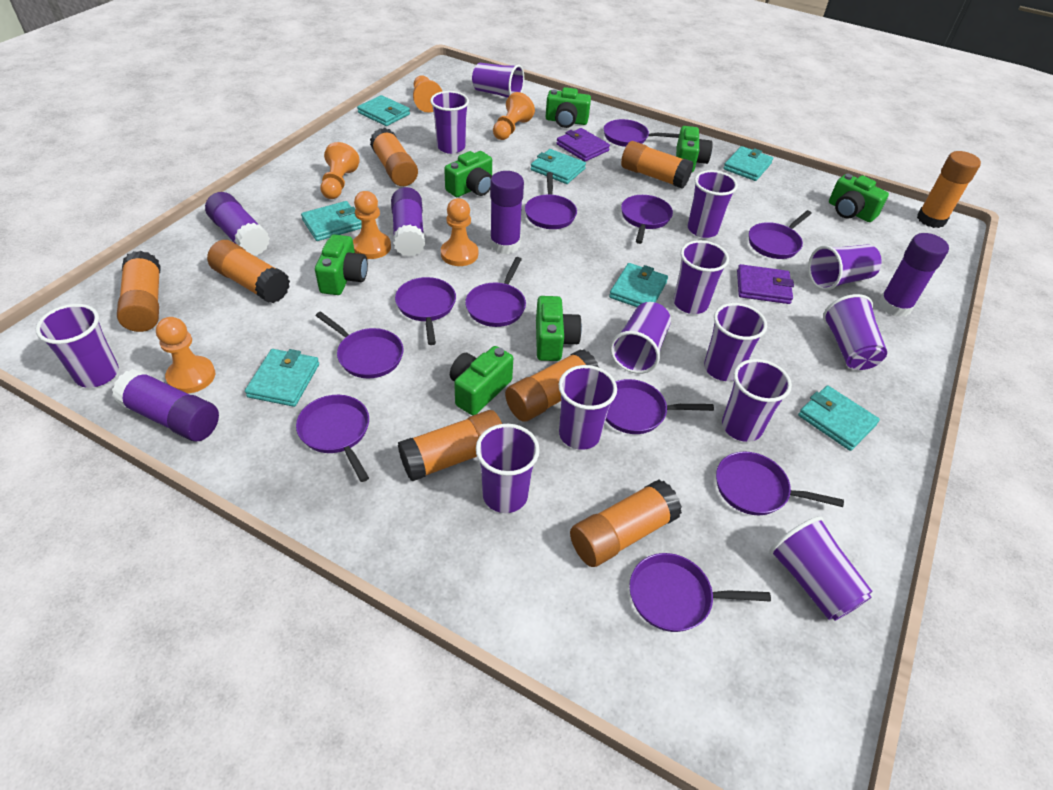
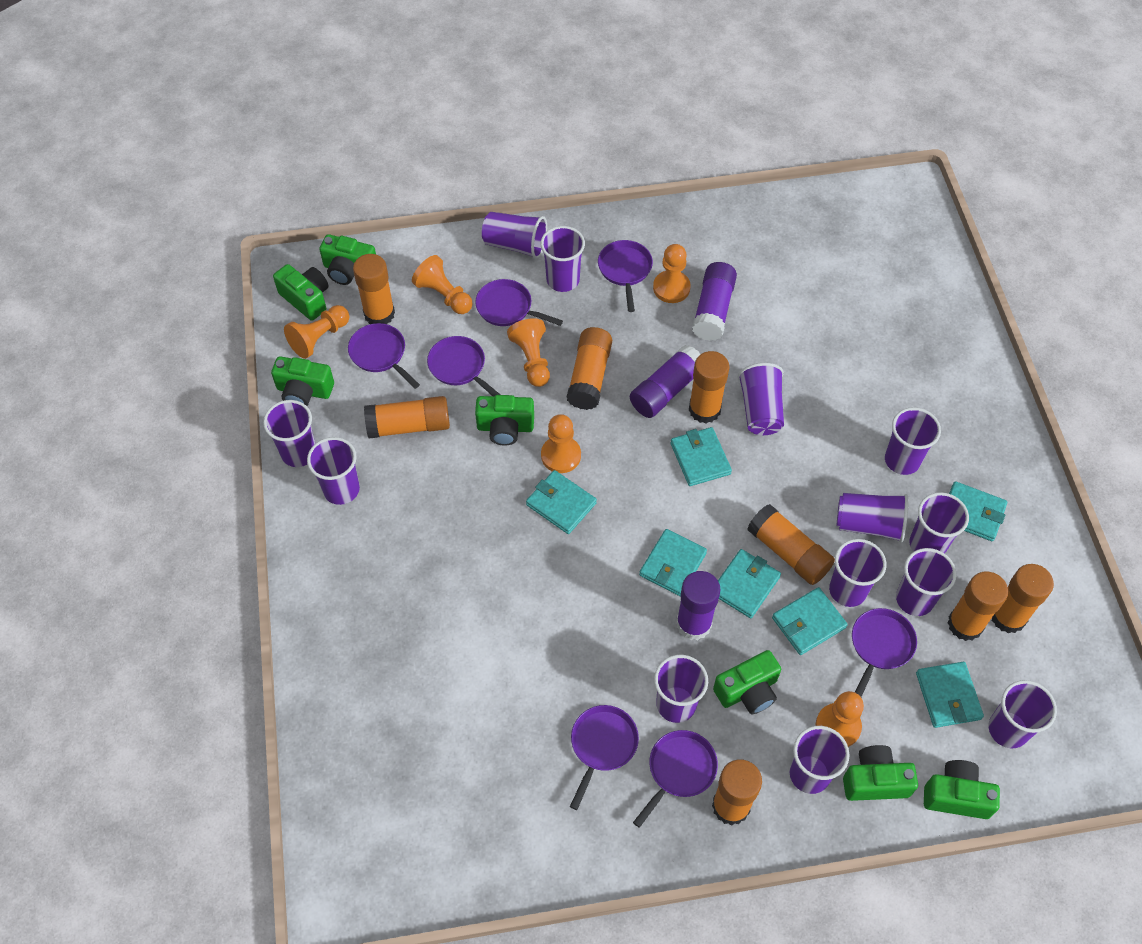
purple glue stick: [112,369,219,441] [205,192,270,256] [391,187,425,257] [490,171,524,254] [879,233,949,317] = 5 -> [630,345,701,418] [676,571,721,640] [692,262,737,341] = 3
purple pan: [296,395,369,482] [315,311,403,378] [395,277,456,345] [465,257,526,327] [525,172,577,229] [604,119,679,147] [606,379,714,434] [621,195,673,244] [629,553,771,632] [716,452,844,515] [749,210,812,259] = 11 -> [348,323,420,389] [427,336,500,396] [475,279,563,326] [570,705,639,810] [598,240,653,312] [633,730,718,828] [852,608,917,697] = 7
purple wallet: [556,128,610,162] [737,264,794,304] = 2 -> none = 0

